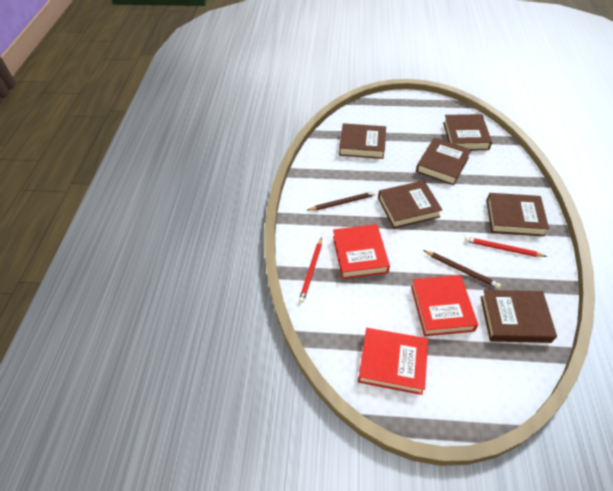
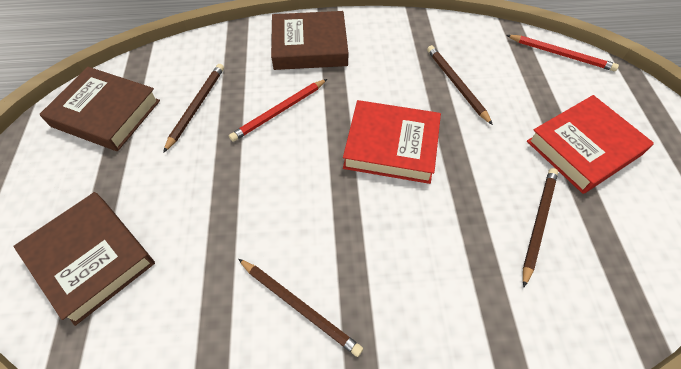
brown book: [339,123,386,159] [378,180,442,228] [416,138,471,185] [443,114,492,150] [481,290,557,343] [486,193,549,236] = 6 -> [13,192,155,326] [40,67,160,151] [271,11,348,70] = 3
brown pencil: [308,191,376,211] [423,250,501,289] = 2 -> [163,64,224,153] [238,259,363,357] [427,45,493,125] [523,168,558,288] = 4
red book: [333,224,390,279] [358,328,428,395] [411,275,478,336] = 3 -> [343,100,441,184] [527,95,654,194] = 2

